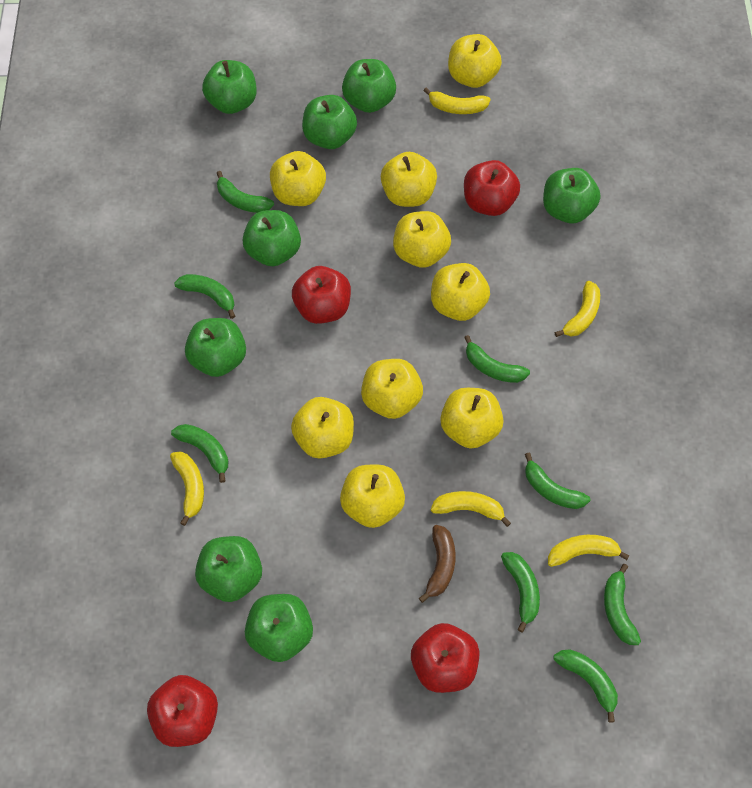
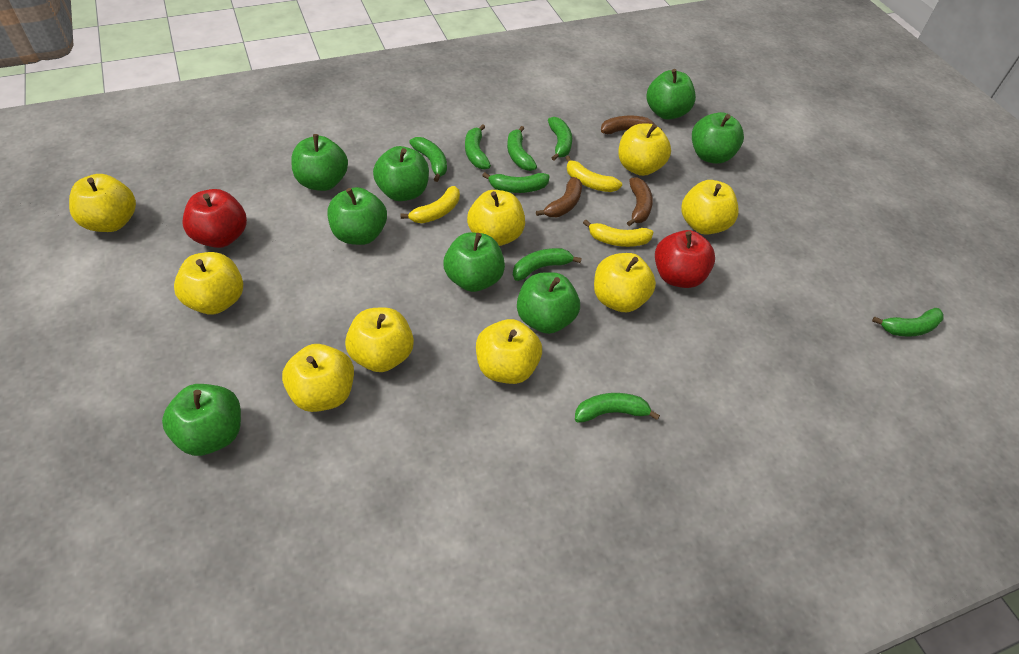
brown banana: [419,525,456,603] = 1 -> [536,177,582,217] [601,115,662,134] [627,177,653,226] = 3
red apple: [147,675,218,747] [292,266,351,324] [411,623,480,693] [464,160,520,216] = 4 -> [182,189,247,248] [655,230,715,288] = 2
yellow banana: [170,451,204,526] [424,88,491,114] [431,491,511,527] [548,535,630,567] [555,281,600,337] = 5 -> [401,186,460,223] [565,156,622,192] [583,220,654,247] = 3

